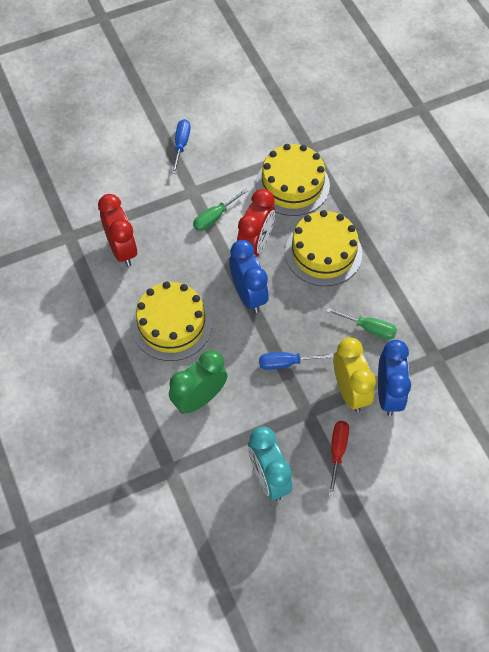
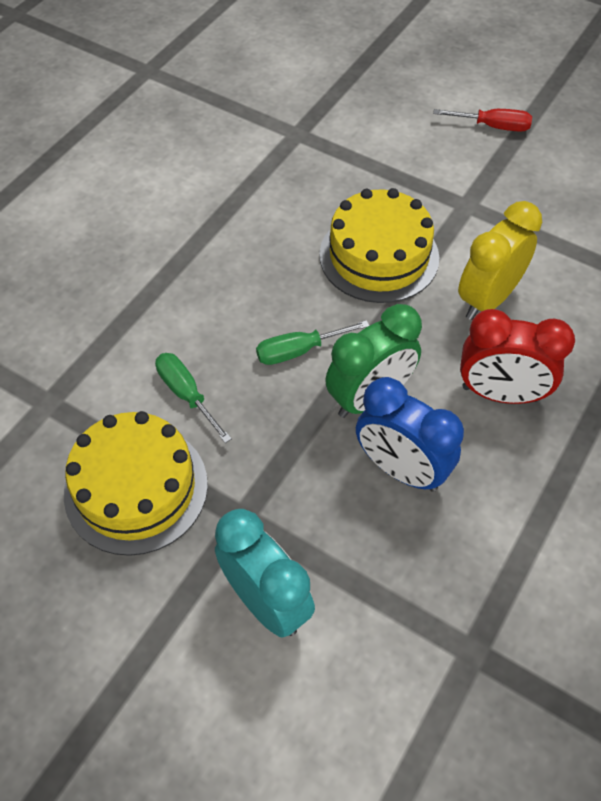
blue clock: [229,240,269,313] [378,340,411,416] = 2 -> [356,377,464,492] = 1
blue screwdriver: [172,119,191,174] [259,352,334,370] = 2 -> none = 0
red clock: [98,194,137,267] [237,189,275,257] = 2 -> [460,309,575,404] = 1
yellow cake: [132,281,212,361] [256,144,330,216] [285,210,362,286] = 3 -> [64,411,208,556] [319,188,439,303] = 2

